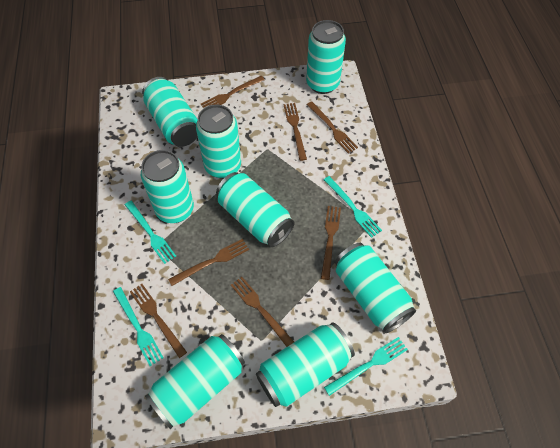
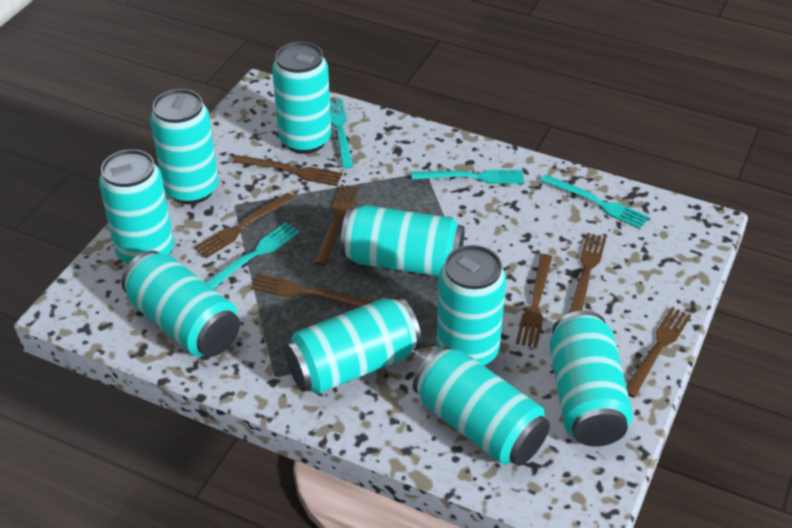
turquoise can: [141,150,194,223] [142,77,198,147] [145,334,245,429] [196,105,241,179] [216,172,294,247] [256,322,355,407] [306,20,346,94] [335,243,416,333] = 8 -> [99,149,174,264] [121,250,240,357] [150,89,218,204] [272,42,331,154] [284,297,422,394] [340,205,465,277] [413,346,550,466] [436,245,506,366] [549,310,633,447] = 9

